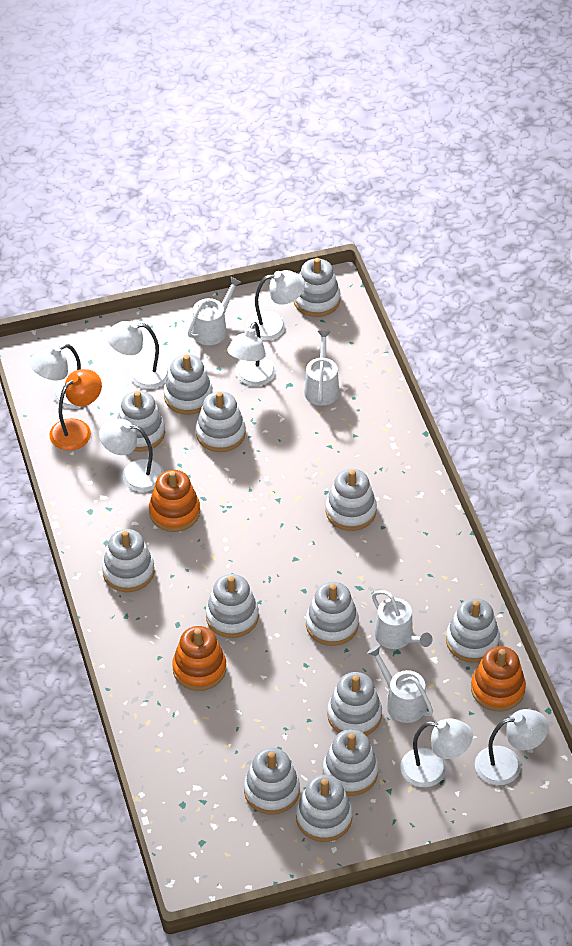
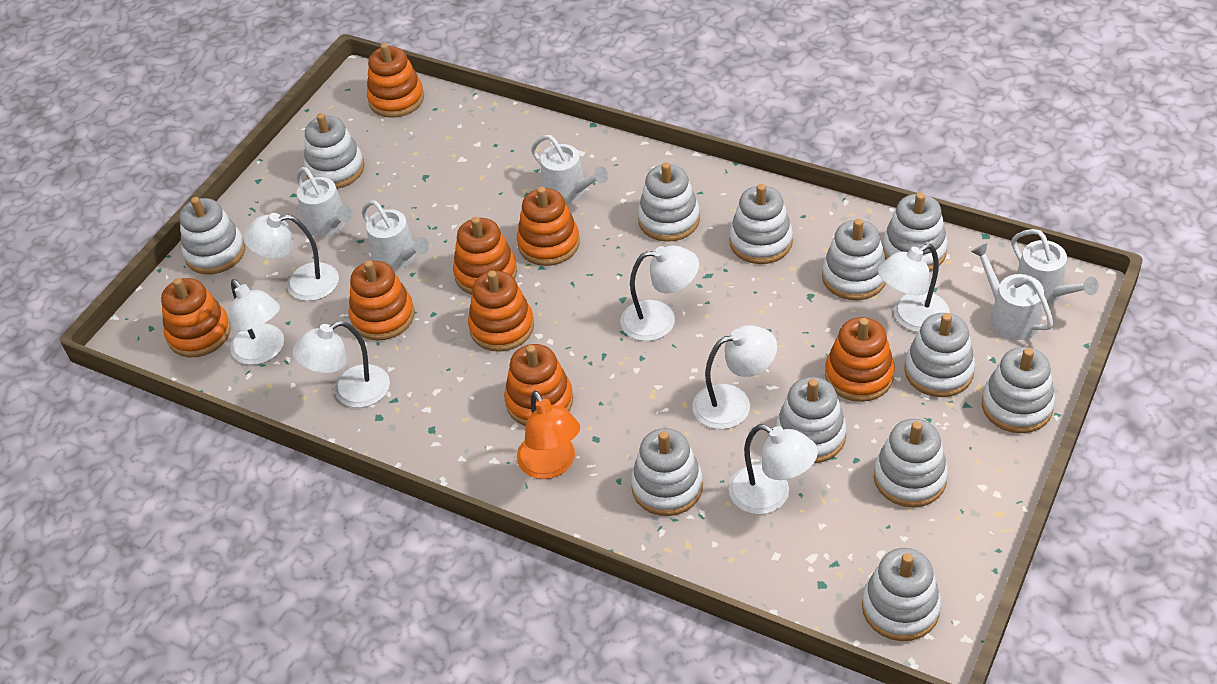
orange stacking toy: [149,470,200,532] [172,626,226,691] [471,646,526,711] = 3 -> [161,278,231,357] [349,260,415,340] [367,43,424,118] [453,217,517,295] [468,271,534,352] [504,344,573,426] [517,187,580,266] [825,317,895,402] = 8
white stacking toy: [102,529,155,592] [117,391,165,452] [164,354,213,415] [196,391,246,452] [206,574,259,638] [244,748,300,815] [293,258,341,317] [296,775,352,842] [306,582,359,646] [323,729,378,796] [326,469,377,531] [327,672,382,736] [446,598,500,663] = 13 -> [179,197,245,274] [304,113,364,189] [631,428,703,516] [638,162,700,242] [729,184,793,264] [776,377,847,463] [822,219,886,300] [862,548,941,641] [874,419,948,507] [882,192,948,272] [904,313,975,397] [982,347,1055,433] = 12
white watering can: [188,277,242,345] [304,331,339,406] [367,645,433,723] [372,590,432,649] = 4 -> [296,167,353,237] [362,200,430,270] [531,135,608,203] [971,243,1053,340] [1012,229,1099,304] = 5

